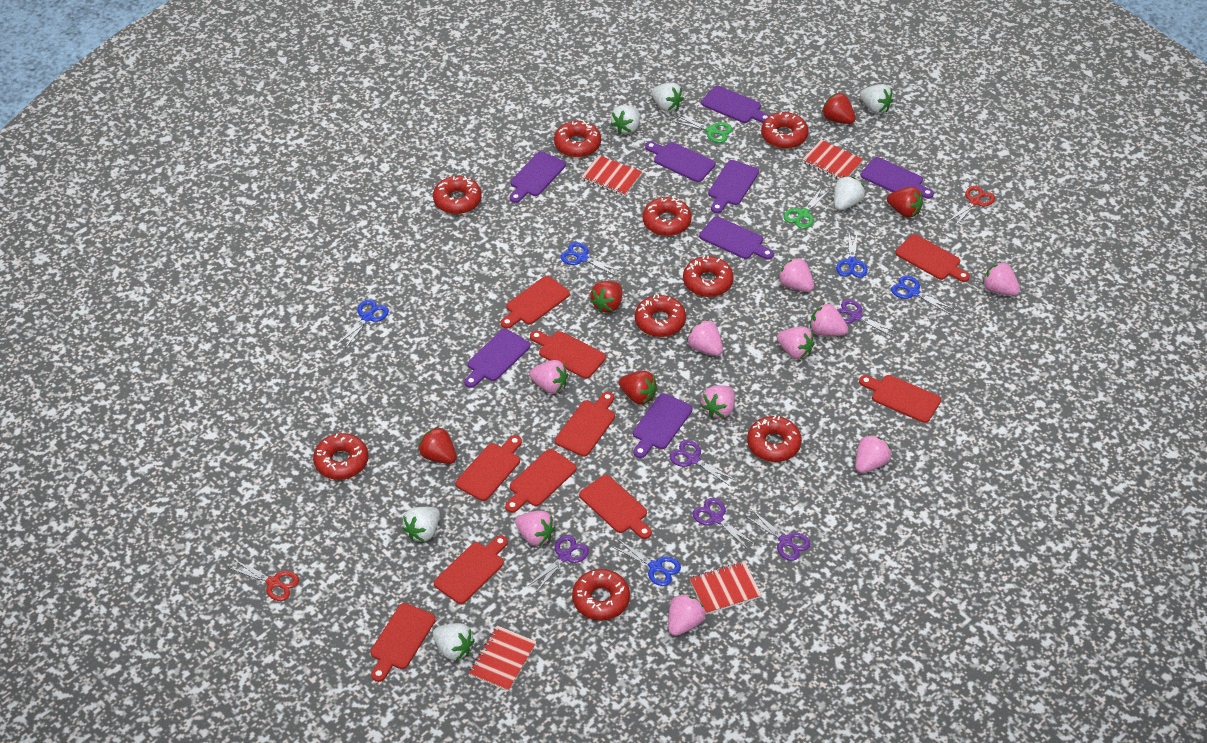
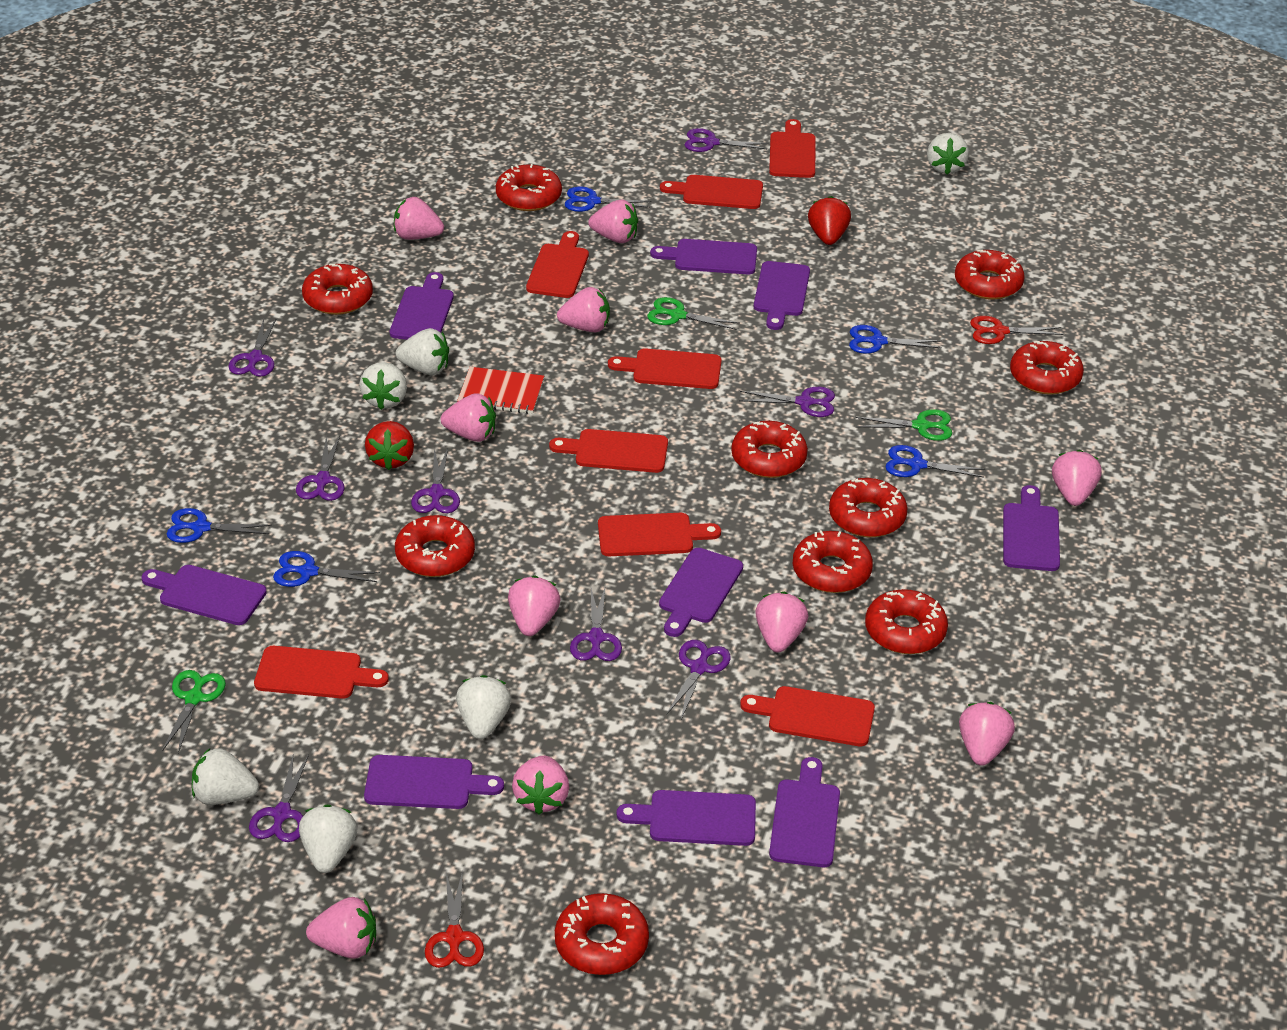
green scissors: [672,115,733,143] [784,188,830,229] = 2 -> [162,670,226,753] [647,297,740,330] [855,409,952,441] = 3
purple cutting board: [464,329,530,388] [510,151,566,203] [633,393,693,458] [645,141,715,182] [699,217,774,259] [701,86,770,123] [708,160,759,213] [861,157,934,199] = 8 -> [141,565,267,625] [364,755,504,809] [390,272,454,340] [617,790,756,846] [650,239,757,274] [659,548,743,637] [754,261,810,330] [769,757,840,867] [1003,485,1060,571] = 9
purple scissors: [528,535,589,592] [669,440,735,486] [693,498,756,550] [745,509,811,561] [837,300,898,337] = 5 -> [228,318,277,377] [249,754,309,842] [296,435,344,501] [411,448,460,513] [570,585,622,661] [666,640,731,719] [685,128,768,152] [739,387,835,417] = 8
red cutting board: [370,603,436,682] [434,535,508,604] [455,435,522,501] [501,276,570,329] [505,449,577,513] [530,331,606,379] [555,392,615,457] [579,475,652,539] [859,375,941,423] [896,234,970,282] = 10 -> [254,646,389,699] [526,231,589,298] [549,429,668,473] [598,513,721,556] [608,348,722,389] [660,175,763,209] [740,686,875,746] [769,119,815,178] = 8
red donut: [313,433,368,480] [433,176,482,214] [554,120,601,158] [572,569,630,621] [635,294,686,337] [643,196,692,236] [683,255,734,297] [747,416,802,462] [761,112,808,149] = 9 -> [302,264,373,315] [395,515,475,577] [496,164,562,211] [555,893,649,975] [731,421,808,478] [793,530,873,593] [829,478,908,537] [865,589,948,654] [955,250,1025,300] [1010,341,1084,395] = 10
red notebook: [469,625,537,692] [581,155,642,196] [690,561,762,614] [802,140,864,179] = 4 -> [457,367,544,414] = 1
red strawberry: [418,427,457,464] [590,281,622,313] [619,371,657,404] [822,93,856,124] [887,187,923,218] = 5 -> [365,421,414,470] [808,196,851,245] = 2

